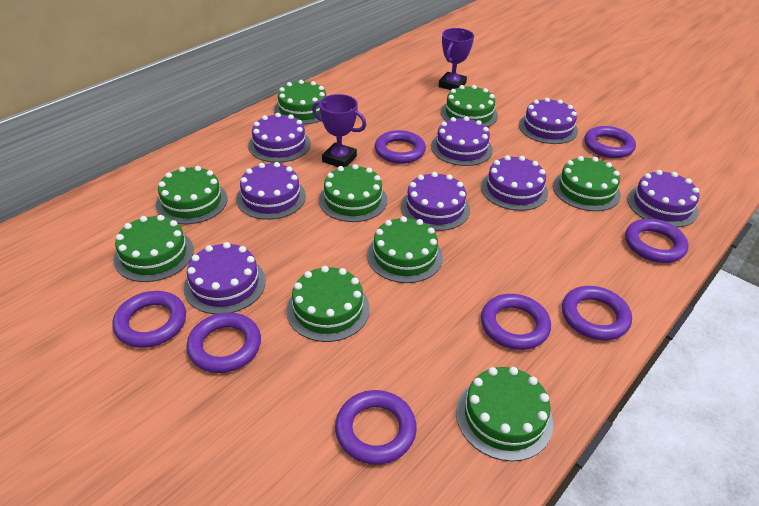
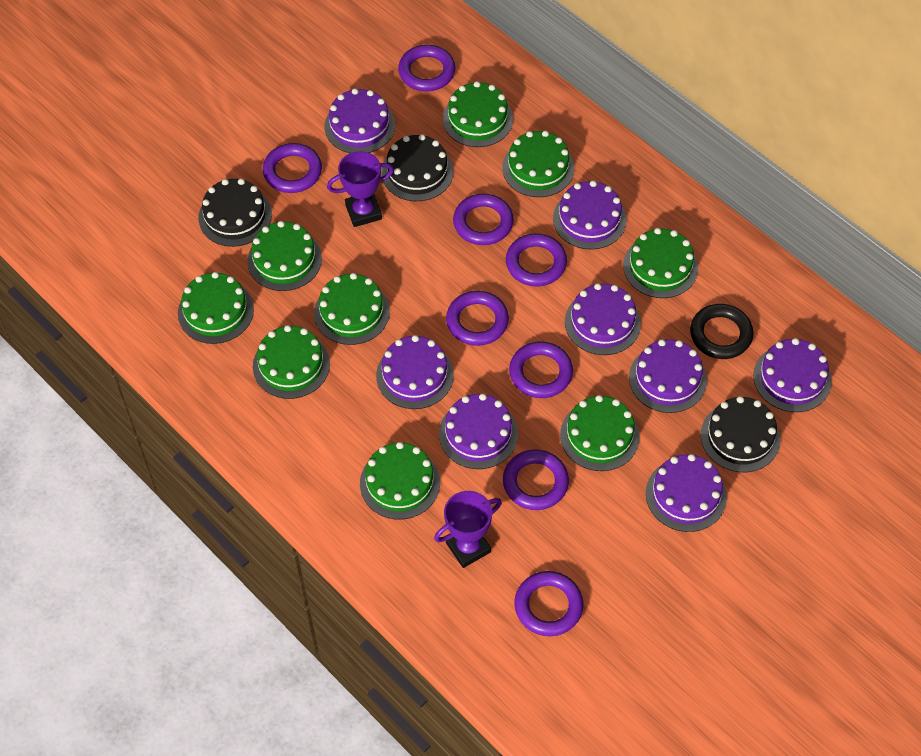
black cake: none = 0 -> [199,178,272,247] [381,134,453,201] [701,396,781,472] = 3
black ring: none = 0 -> [690,304,754,359] = 1

